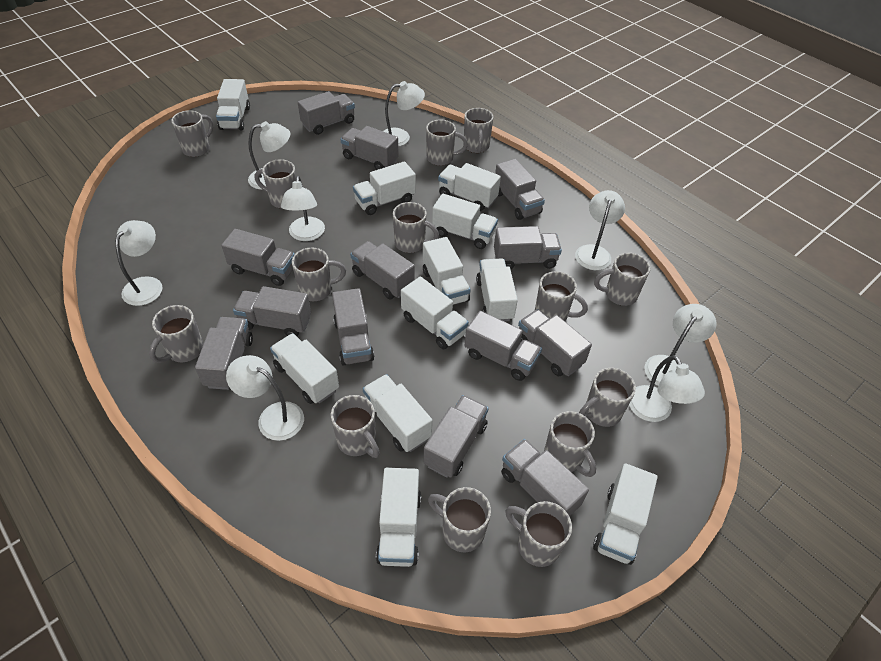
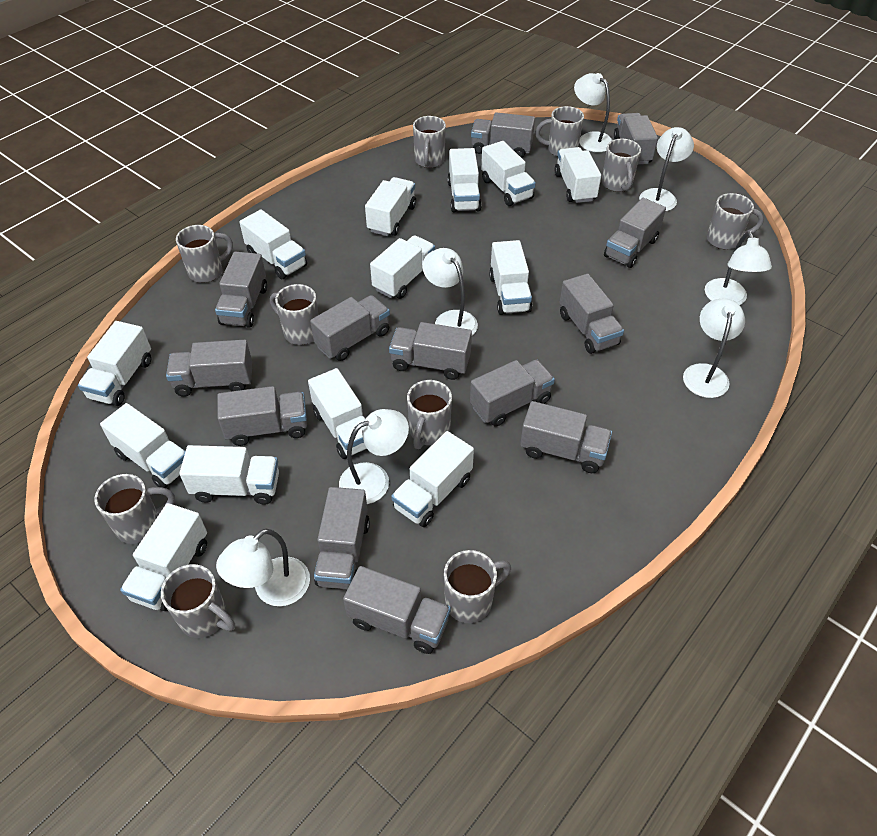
grey mug: [149,305,204,363] [171,110,213,157] [255,159,296,209] [292,248,346,301] [331,395,380,458] [393,202,439,253] [426,120,468,166] [428,487,491,552] [464,108,493,153] [505,501,572,567] [535,271,588,321] [544,411,596,477] [579,368,636,427] [594,253,650,306] = 14 -> [94,474,175,544] [161,564,235,638] [176,225,233,283] [270,284,318,345] [407,380,452,449] [413,116,446,168] [444,550,511,623] [535,106,584,157] [602,139,641,192] [707,193,764,250] = 10
white lamp: [115,220,162,306] [226,355,304,441] [248,121,290,190] [281,176,325,241] [383,81,425,146] [575,190,625,270] [629,355,705,422] [644,304,716,386] = 8 -> [216,529,310,606] [339,409,409,504] [423,248,478,336] [574,73,612,152] [639,127,694,212] [683,299,745,398] [705,231,772,305] = 7
white truck: [216,79,250,130] [270,333,339,404] [353,161,416,215] [363,374,432,452] [376,468,421,567] [401,276,469,349] [423,237,471,305] [432,194,498,249] [438,163,501,211] [476,258,518,322] [593,463,658,565] = 11 -> [78,321,152,406] [100,403,186,488] [120,503,207,611] [179,445,279,504] [239,209,307,279] [308,368,367,459] [365,177,416,236] [370,235,435,299] [391,431,474,527] [447,148,482,212] [481,141,536,206] [489,240,532,315] [555,147,601,203] = 13

